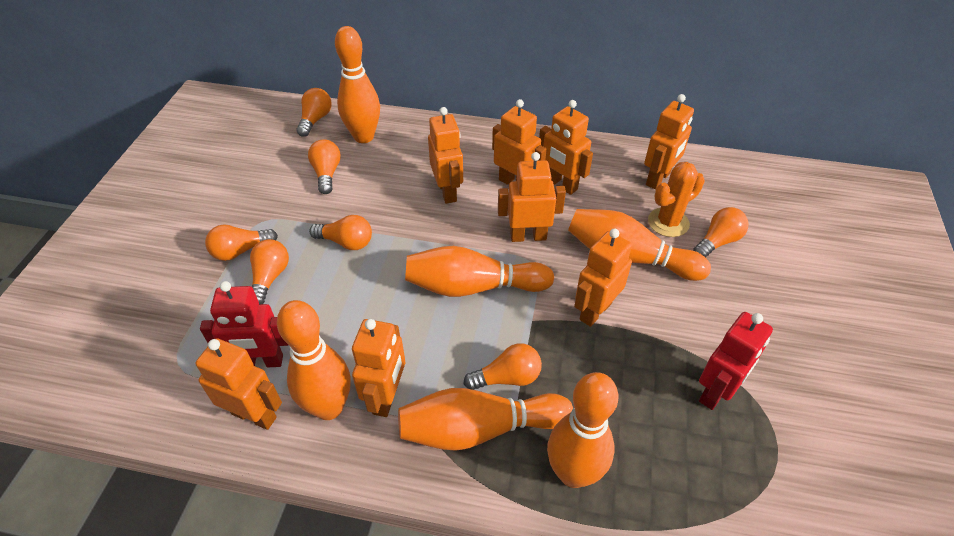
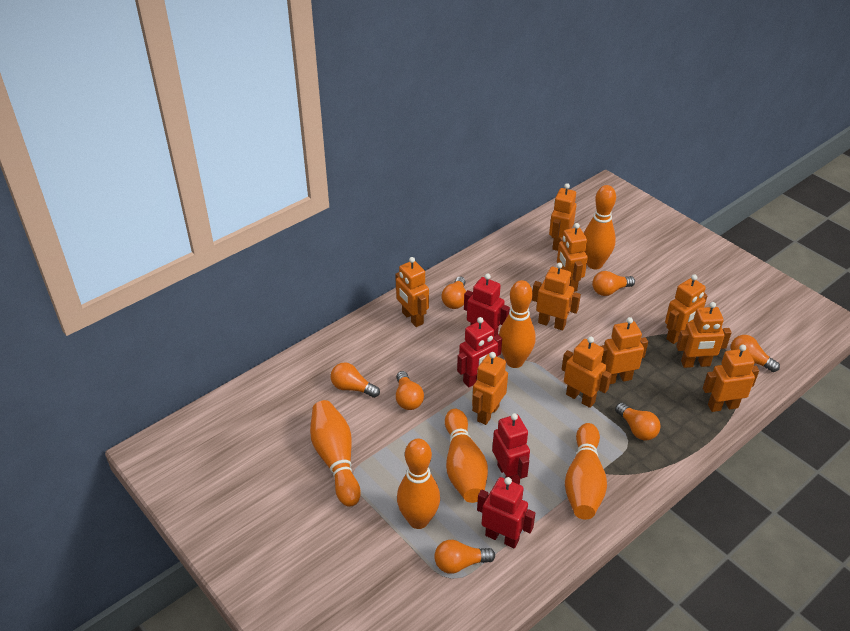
orange cactus: [648,162,705,237] = 1 -> none = 0
orange robot: [195,338,282,430] [352,319,405,417] [428,107,463,204] [492,99,547,185] [498,152,566,242] [539,100,593,195] [574,229,632,327] [644,94,694,190] = 8 -> [395,257,429,327] [472,352,508,425] [532,263,581,330] [549,183,576,251] [557,223,588,292] [562,337,612,408] [601,317,648,384] [665,274,708,344] [676,302,731,368] [703,345,759,412] = 10
red robot: [200,281,288,367] [699,312,773,410] = 2 -> [457,317,502,387] [464,274,510,336] [477,477,535,549] [492,413,530,485] = 4

